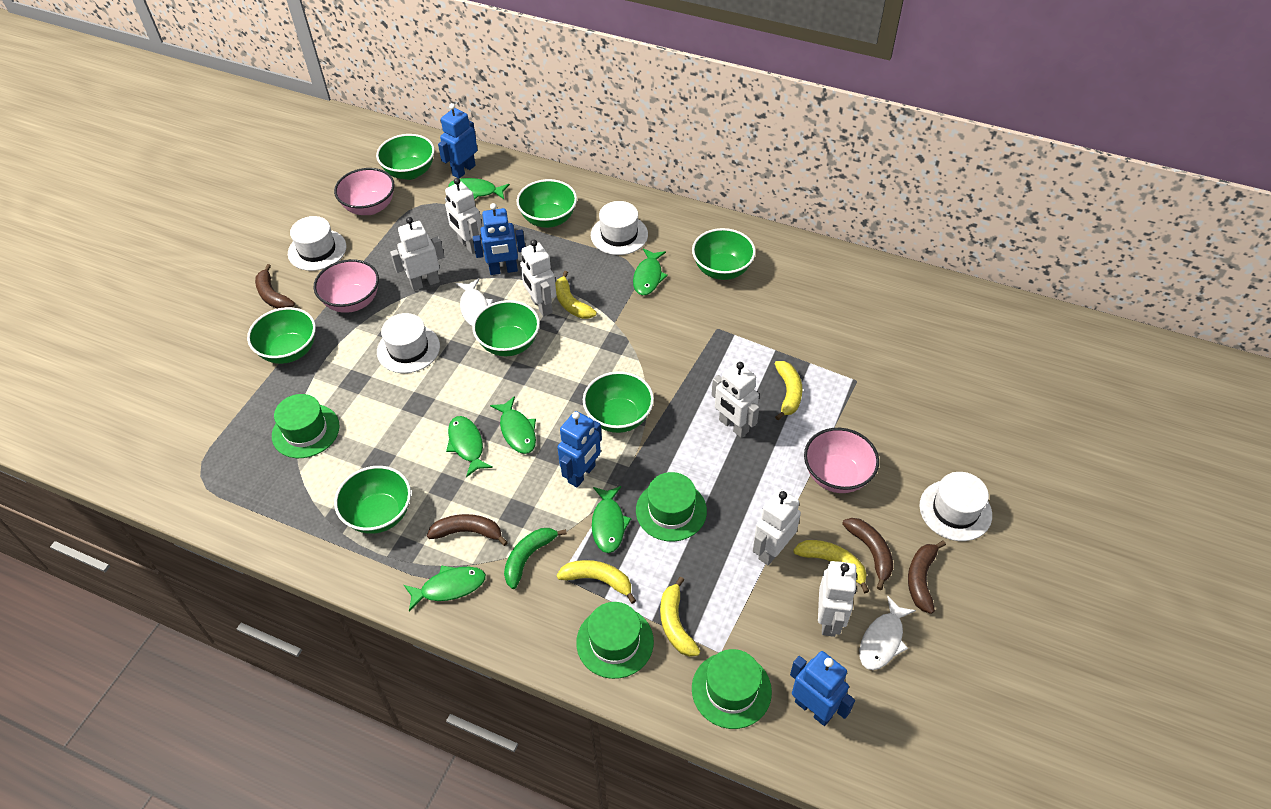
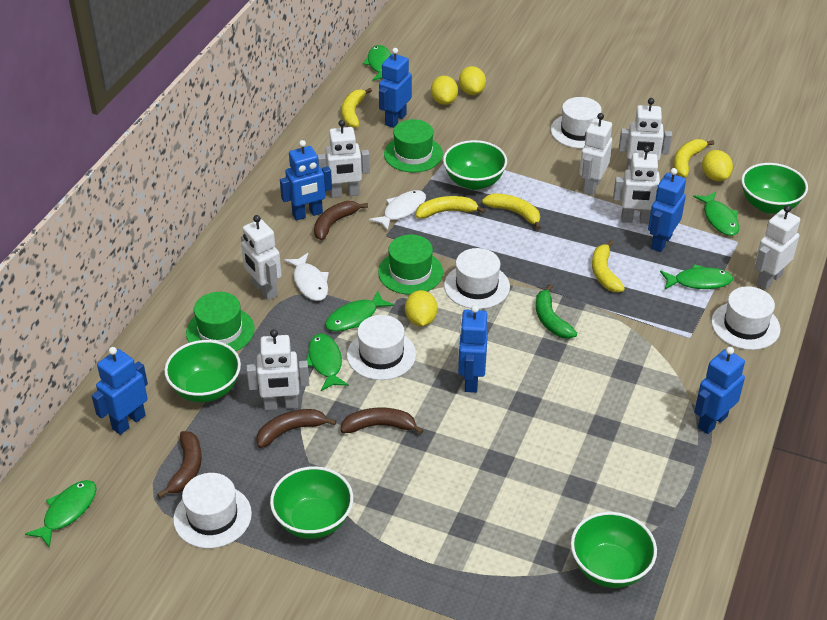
blue robot: [438,103,477,179] [473,203,525,275] [557,411,602,487] [790,651,855,726] = 4 -> [92,347,148,435] [280,140,332,221] [379,48,412,128] [458,305,488,393] [648,168,686,252] [694,347,745,434] = 6
green bowl: [247,307,316,364] [334,466,411,534] [376,134,435,180] [472,300,540,356] [516,179,577,228] [583,371,654,433] [692,228,756,280] = 7 -> [164,340,241,402] [270,466,353,539] [443,140,507,190] [571,512,657,588] [741,163,808,214] = 5
green hat: [272,394,339,458] [576,602,654,679] [636,472,707,542] [692,649,772,729] = 4 -> [186,292,255,351] [378,235,443,295] [384,119,443,173] = 3
pink bowl: [314,259,379,313] [334,168,395,215] [804,428,879,493] = 3 -> none = 0
white hat: [288,216,346,271] [377,313,440,373] [591,201,648,255] [919,472,992,541] = 4 -> [173,473,252,548] [347,315,416,380] [444,248,510,309] [551,97,602,149] [711,286,780,350] = 5
white robot: [390,217,444,291] [445,178,482,254] [520,240,557,317] [712,362,759,438] [753,489,801,565] [818,561,857,637] = 6 -> [241,215,282,300] [246,329,309,410] [318,120,370,198] [579,113,612,196] [613,146,662,224] [619,98,672,170] [755,205,800,290] = 7
yellow lemon: none = 0 -> [405,290,438,326] [431,76,458,105] [459,66,486,95] [702,150,733,181] = 4

